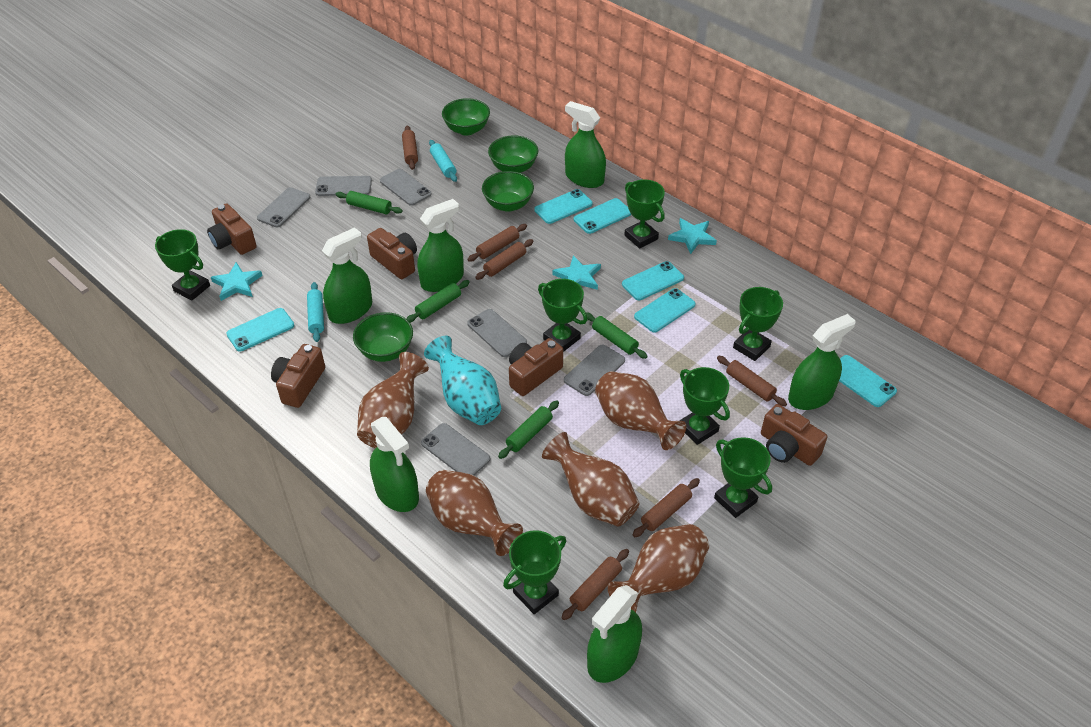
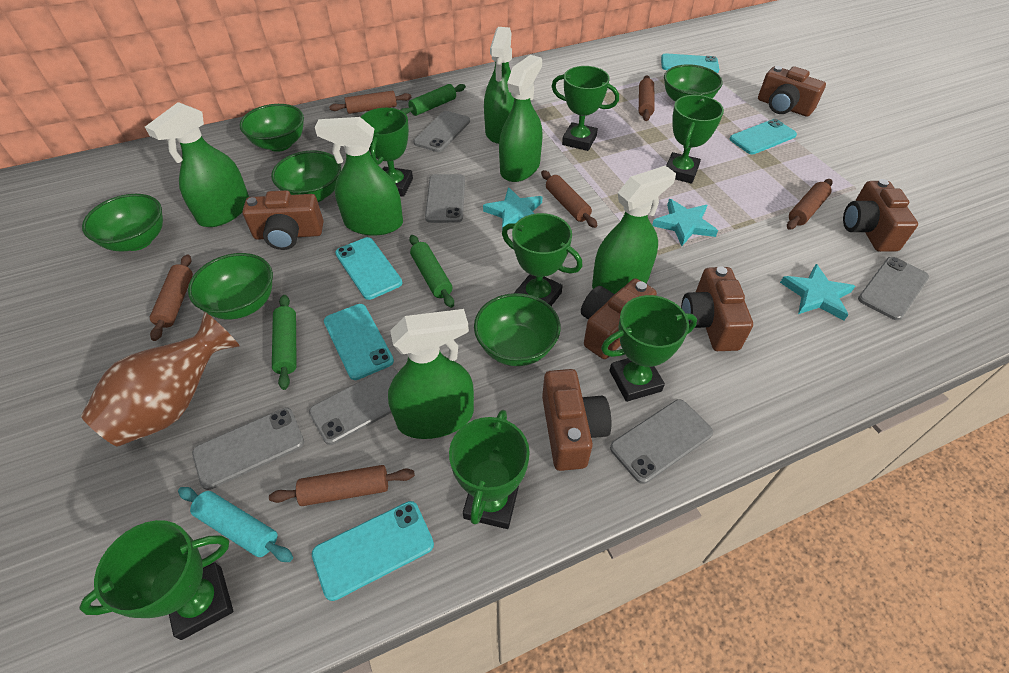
brown camera: [207,203,257,255] [271,344,325,408] [367,228,417,279] [509,338,563,396] [761,404,827,466] = 5 -> [242,190,323,250] [542,369,612,471] [581,278,657,359] [681,266,753,351] [758,66,826,117] [843,179,918,252] = 6
brown vase: [357,352,429,448] [426,470,523,556] [542,432,640,527] [595,371,686,450] [608,524,709,612] = 5 -> [81,312,240,447] = 1
green bowl: [353,312,413,362] [442,98,490,135] [482,171,534,212] [488,135,538,173] = 4 -> [82,194,163,252] [188,253,273,320] [239,104,304,152] [271,150,341,202] [474,293,560,366] [664,64,723,102] = 6
green rolling pin: [336,191,403,214] [407,280,470,323] [498,401,559,459] [586,312,648,359] = 4 -> [272,295,297,390] [401,84,466,116] [409,235,454,308] = 3
turquoise phone: [226,308,294,352] [534,189,593,224] [574,198,631,234] [622,261,684,300] [634,288,696,333] [839,355,897,407] = 6 -> [312,501,434,601] [324,304,394,380] [335,237,402,300] [661,53,719,73] [730,119,797,154] = 5
turquoise rolling pin: [307,282,324,342] [429,140,457,182] = 2 -> [178,487,293,562] = 1
turquoise vase: [424,336,501,425] = 1 -> none = 0

